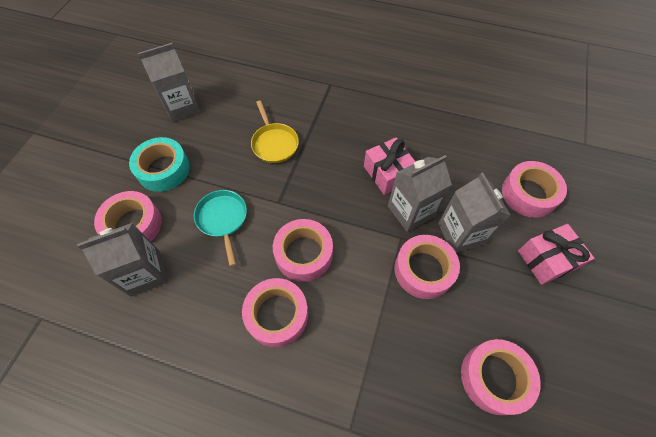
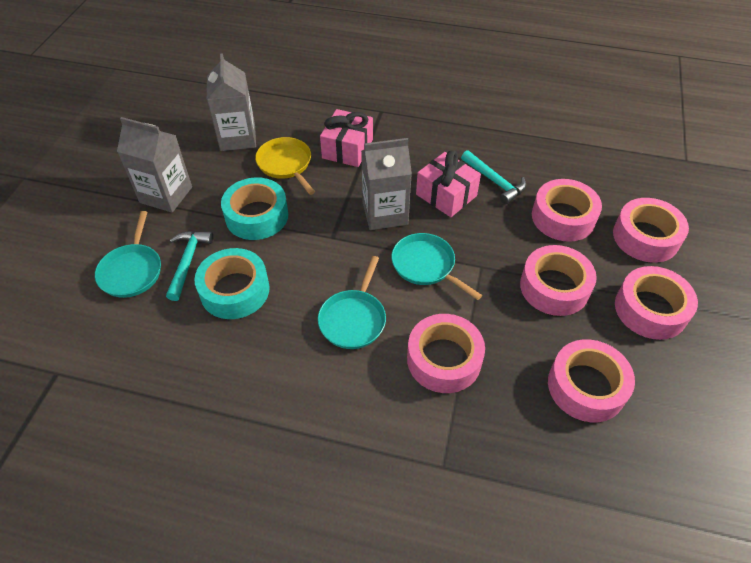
grey carton: [77,223,168,297] [138,43,201,122] [388,155,452,232] [438,172,510,253] = 4 -> [117,117,192,212] [207,53,256,151] [361,138,412,230] = 3
turquoise hammer: none = 0 -> [166,231,213,301] [461,150,526,204] = 2
turquoise pan: [194,190,247,266] = 1 -> [95,211,161,298] [318,256,386,349] [391,233,482,300] = 3
turquoise tape: [129,137,190,192] = 1 -> [194,248,270,319] [221,177,288,240] = 2

